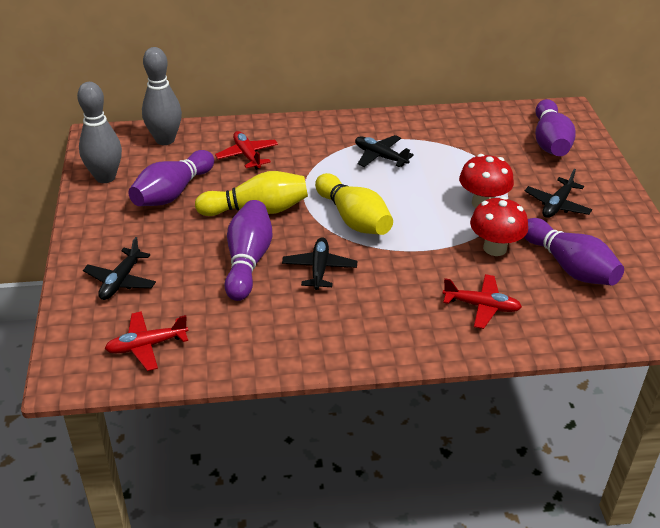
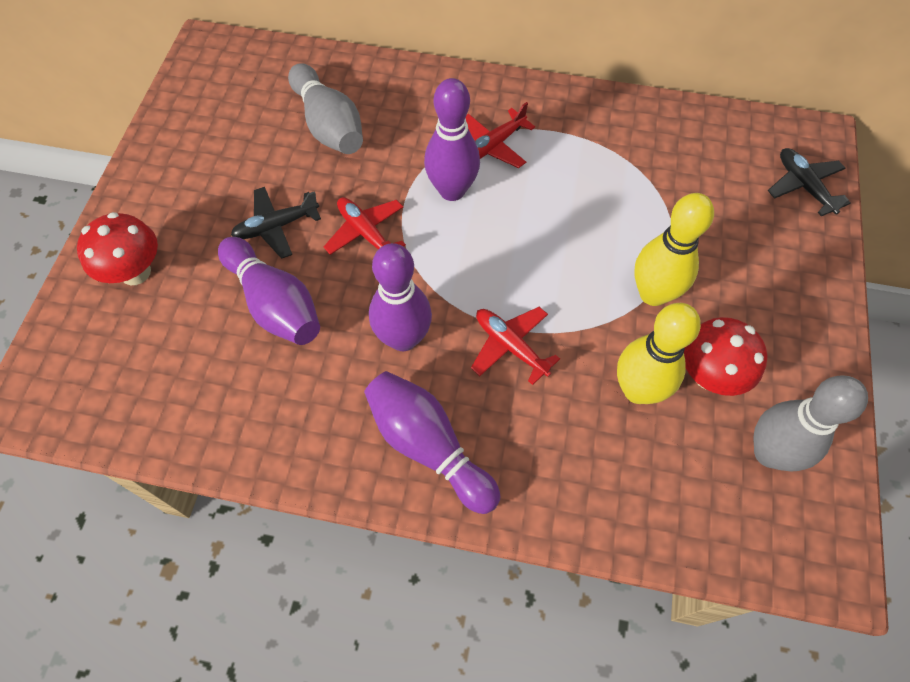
black plane: [83,237,156,300] [282,237,357,290] [355,135,414,167] [525,169,592,218] = 4 -> [231,187,321,259] [768,148,851,216] = 2

